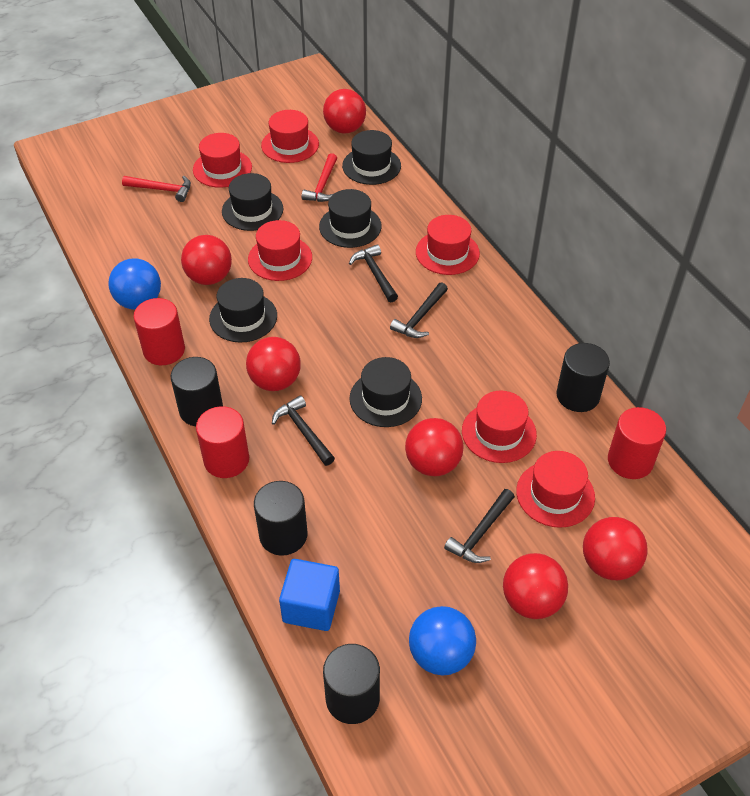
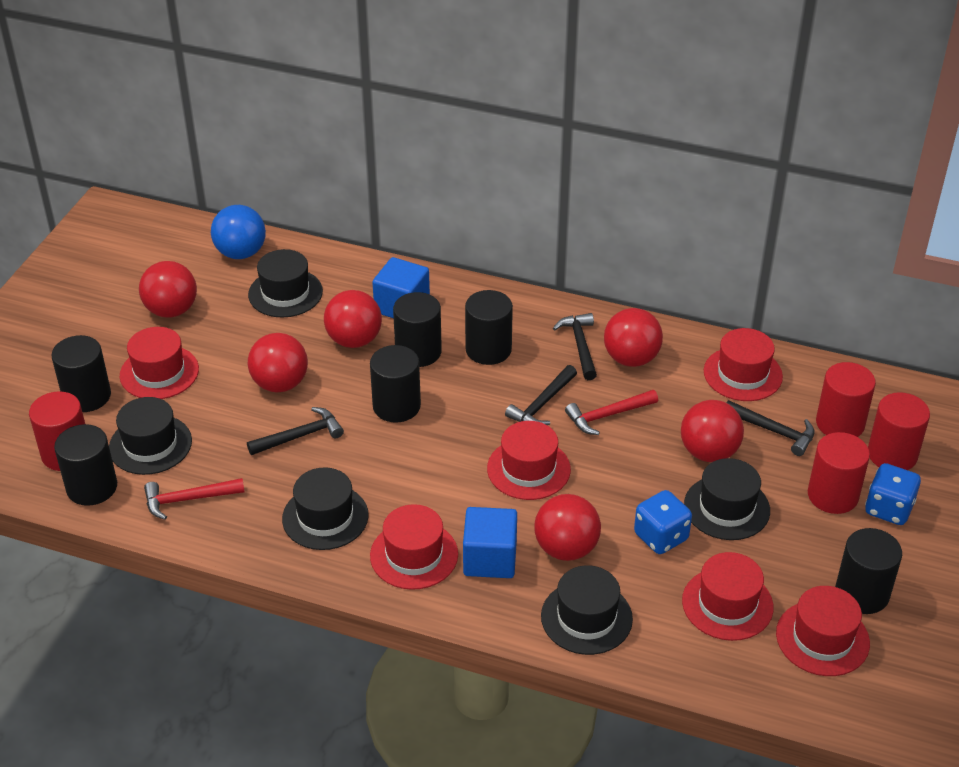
black cylinder: [171,357,223,426] [254,481,307,556] [323,644,380,724] [556,343,610,412] = 4 -> [51,335,111,412] [54,424,117,506] [370,345,421,423] [393,292,442,367] [465,290,513,365] [835,528,902,614] = 6
blue ball: [109,259,161,310] [409,606,476,676] = 2 -> [211,205,266,259] = 1
blue cube: [279,559,340,631] = 1 -> [372,257,430,318] [463,507,517,578] = 2
blue dice: none = 0 -> [634,490,692,554] [865,463,921,525] = 2
red cylinder: [133,298,185,365] [196,406,249,478] [608,407,666,479] = 3 -> [29,391,85,471] [808,432,870,514] [816,362,876,437] [868,392,930,470] = 4

